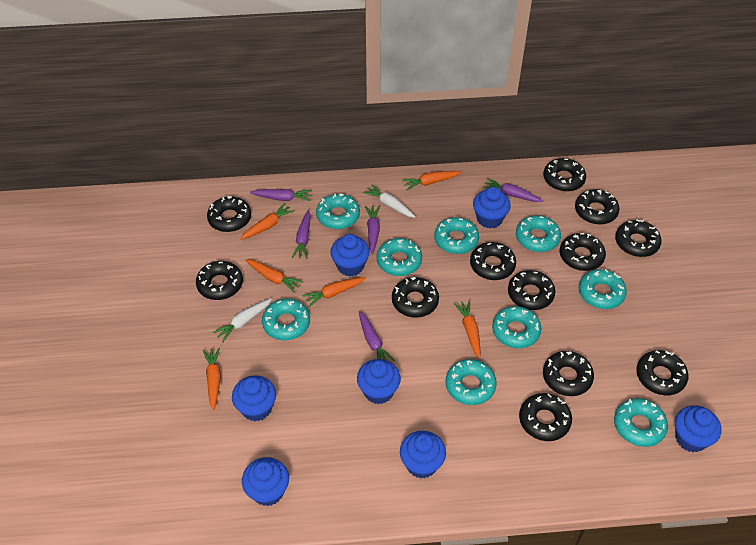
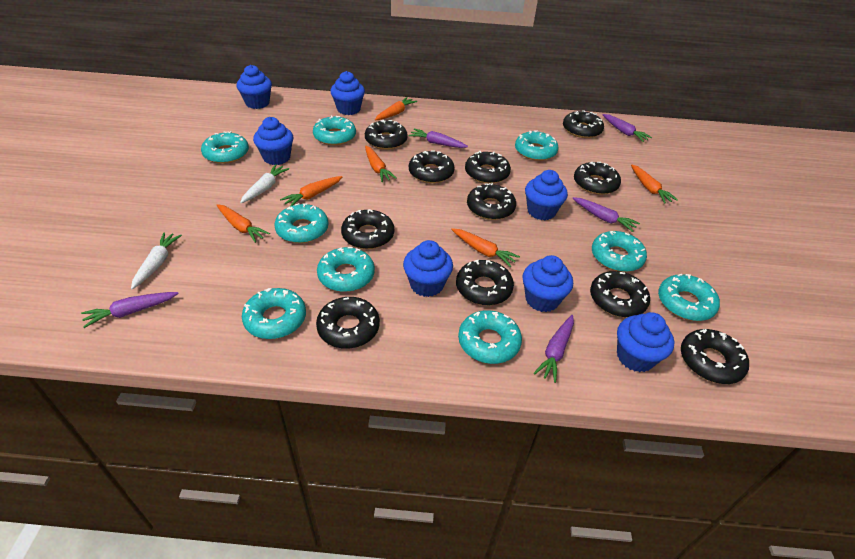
black donut: [196,261,243,300] [207,196,251,232] [392,277,439,318] [470,242,516,280] [508,270,555,310] [519,393,572,441] [543,158,586,192] [543,351,594,396] [560,233,606,271] [575,189,619,225] [615,219,661,257] [636,350,688,395] = 12 -> [316,297,380,349] [341,209,394,249] [365,120,408,150] [409,150,455,183] [456,260,514,306] [465,151,511,184] [467,183,516,220] [563,110,604,138] [574,162,621,195] [590,271,650,317] [681,329,749,384] = 11

